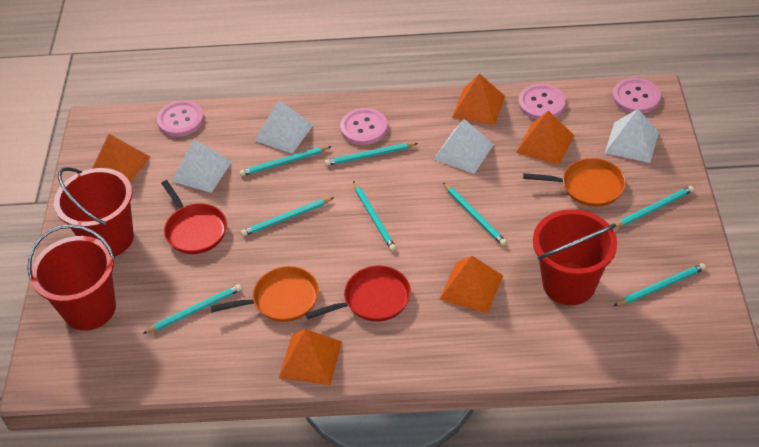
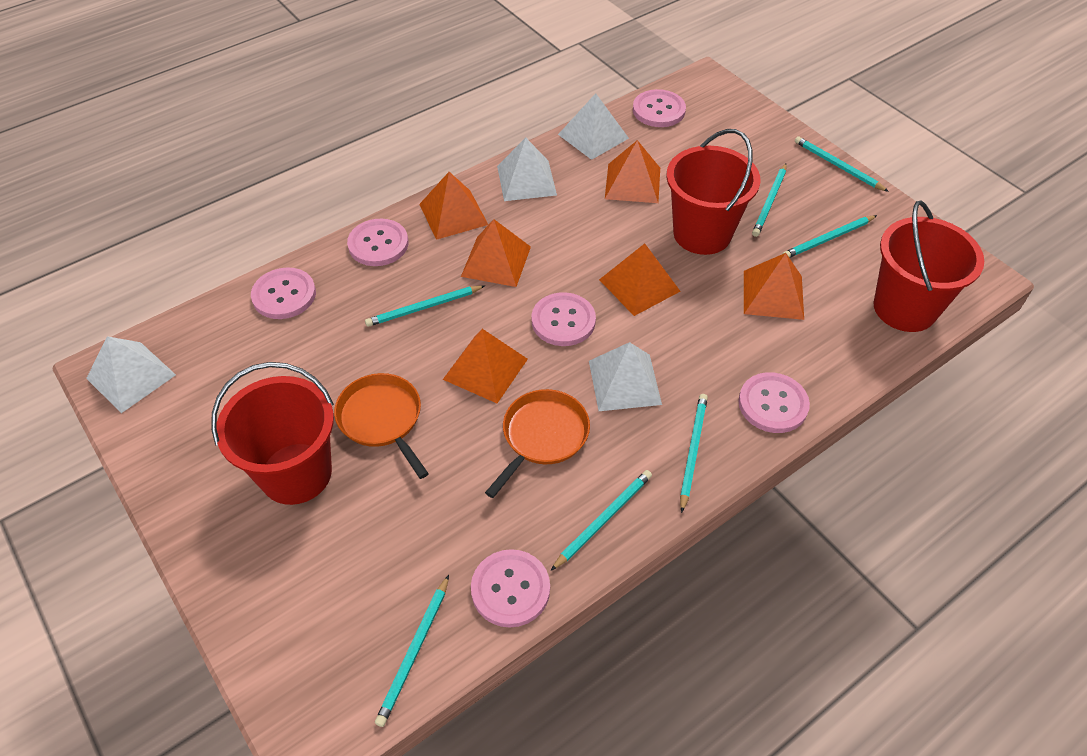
orange pyramid: [92,134,150,182] [279,329,342,385] [439,256,503,314] [452,74,505,125] [516,111,574,165] = 5 -> [419,172,488,240] [443,329,528,403] [461,219,531,287] [599,243,680,316] [605,140,660,203] [744,253,804,320] = 6
pink button: [157,100,204,137] [340,108,388,145] [518,84,566,119] [613,78,661,114] = 4 -> [251,267,316,319] [347,219,408,266] [471,549,550,628] [532,292,596,346] [633,89,686,127] [739,372,810,433] = 6
red pan: [161,180,227,254] [305,266,411,322] = 2 -> none = 0
turquoise pencil: [143,284,242,334] [240,146,332,176] [241,197,334,236] [325,143,418,166] [353,181,396,251] [443,183,507,246] [614,263,706,306] [615,186,694,228] = 8 -> [365,285,485,327] [375,575,449,727] [551,470,652,571] [680,394,708,513] [752,163,787,237] [782,215,877,258] [795,136,889,192] = 7

